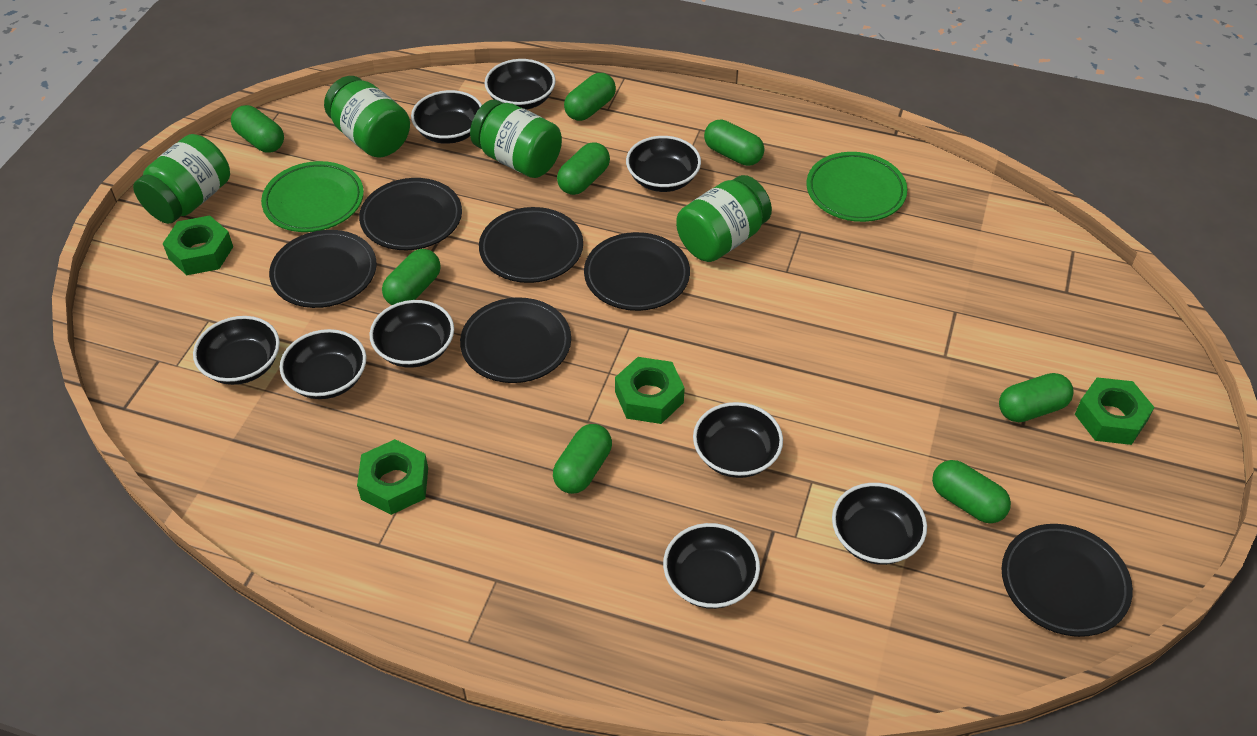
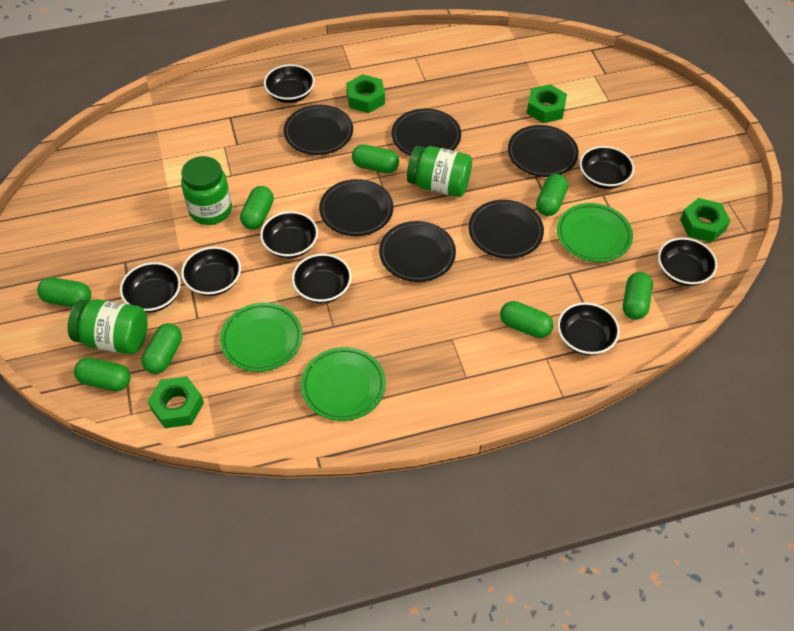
black bowl: [193,316,280,385] [280,329,366,399] [369,300,454,368] [411,90,482,144] [485,59,556,110] [626,136,701,192] [663,523,760,609] [693,402,783,478] [832,483,927,565] = 9 -> [120,262,181,313] [181,247,241,296] [260,211,318,258] [264,64,315,103] [292,254,352,303] [557,302,620,355] [580,146,634,189] [658,237,717,286] = 8
green jar: [133,134,230,224] [324,76,410,158] [470,100,562,178] [676,175,772,262] = 4 -> [68,299,148,354] [181,156,232,225] [407,146,472,197] = 3
green plate: [261,161,364,232] [806,152,907,222] = 2 -> [220,302,302,372] [301,347,386,421] [557,203,633,262] = 3

